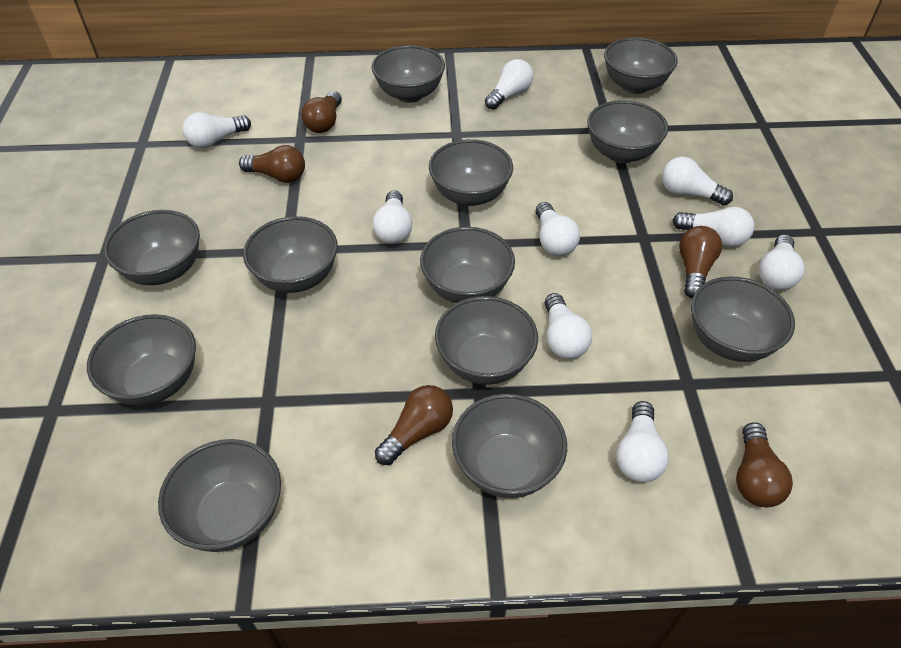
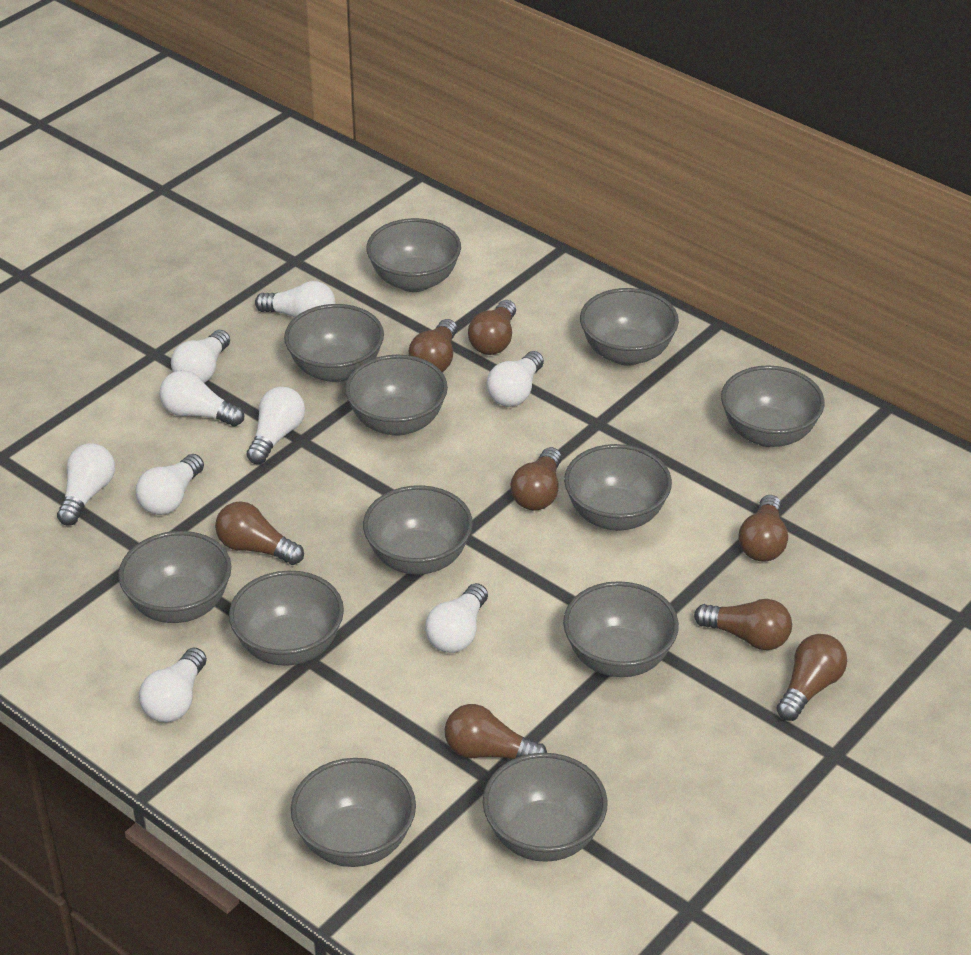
brown light bulb: [239,145,305,183] [301,91,342,133] [375,385,453,465] [679,226,722,298] [736,422,793,507] = 5 -> [215,501,304,565] [409,319,457,372] [445,704,547,759] [468,300,516,355] [511,447,562,511] [694,599,792,650] [739,495,788,562] [776,634,847,721] = 8

